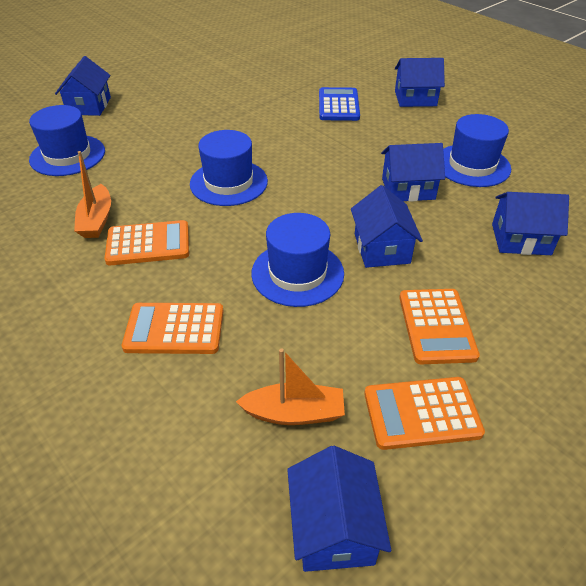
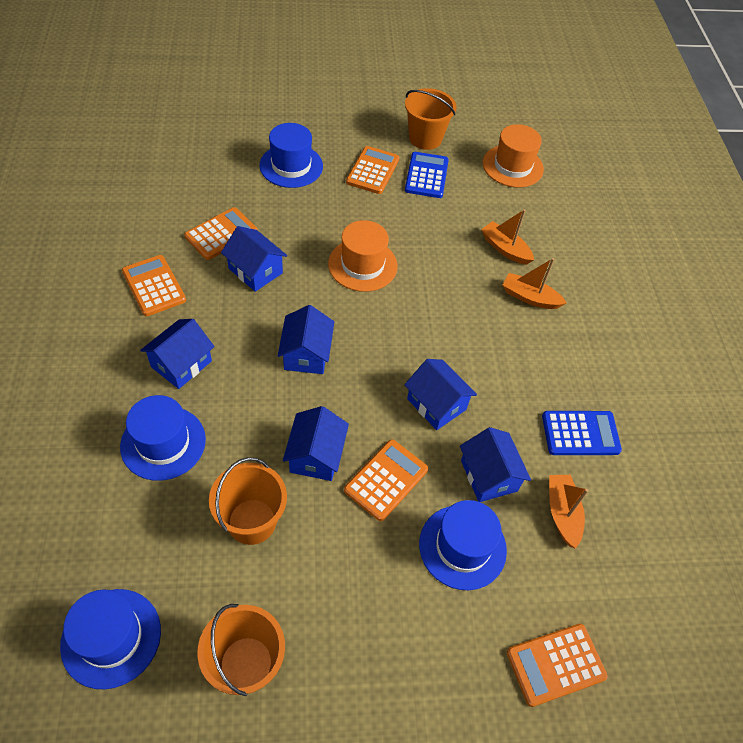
blue calculator: [319,87,360,121] = 1 -> [405,152,449,198] [542,411,622,455] = 2
orange boat: [74,151,111,238] [236,348,345,425] = 2 -> [481,209,534,265] [503,258,566,309] [549,475,589,549] = 3
orange bucket: none = 0 -> [197,604,285,696] [209,457,287,545] [405,88,457,150] = 3
orange calculator: [104,220,189,266] [122,303,224,354] [364,377,485,450] [399,289,480,364] = 4 -> [122,255,186,316] [184,207,258,260] [344,439,428,521] [346,146,399,194] [507,624,608,707] = 5
orange hat: none = 0 -> [328,220,398,292] [483,124,544,187] = 2

